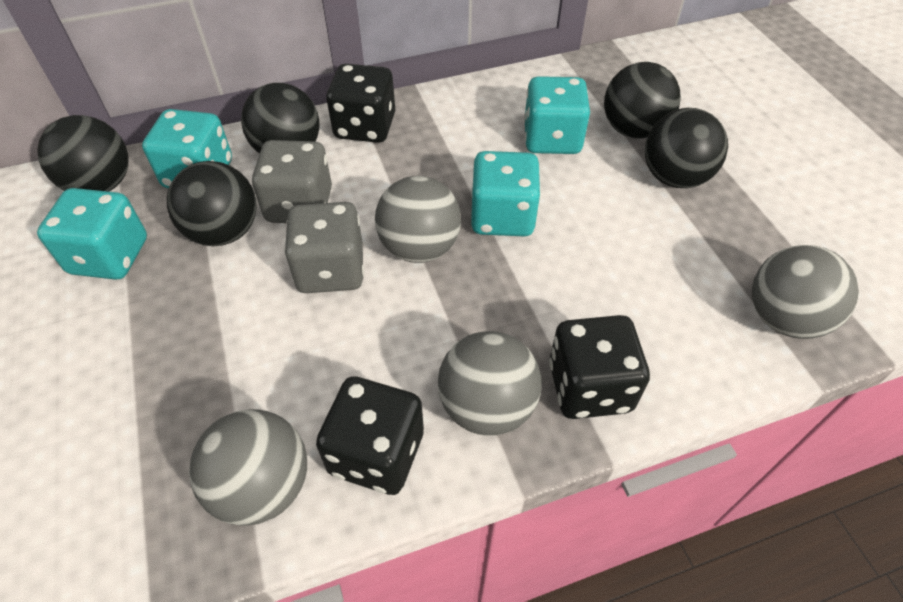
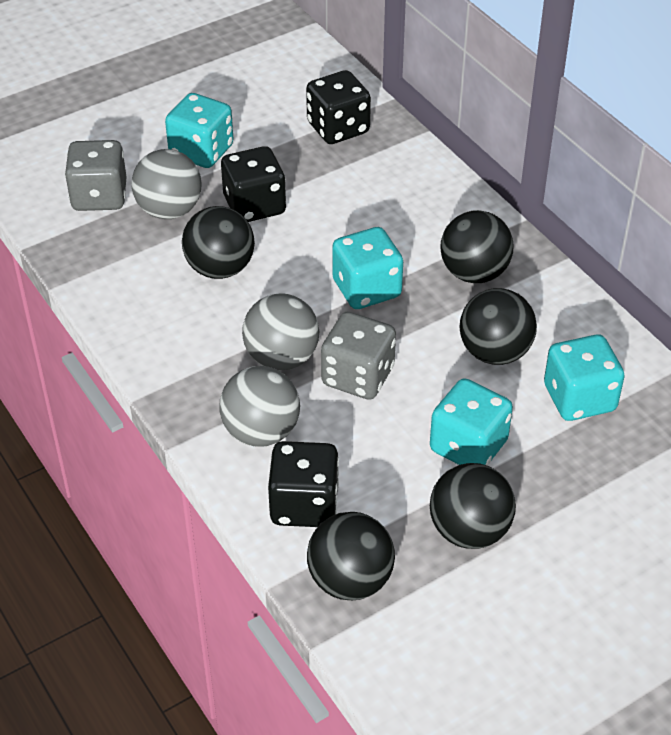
grey ball: [189,409,307,526] [375,176,461,263] [438,331,542,436] [752,245,859,339] = 4 -> [132,149,202,219] [219,366,300,447] [242,293,319,370] = 3

